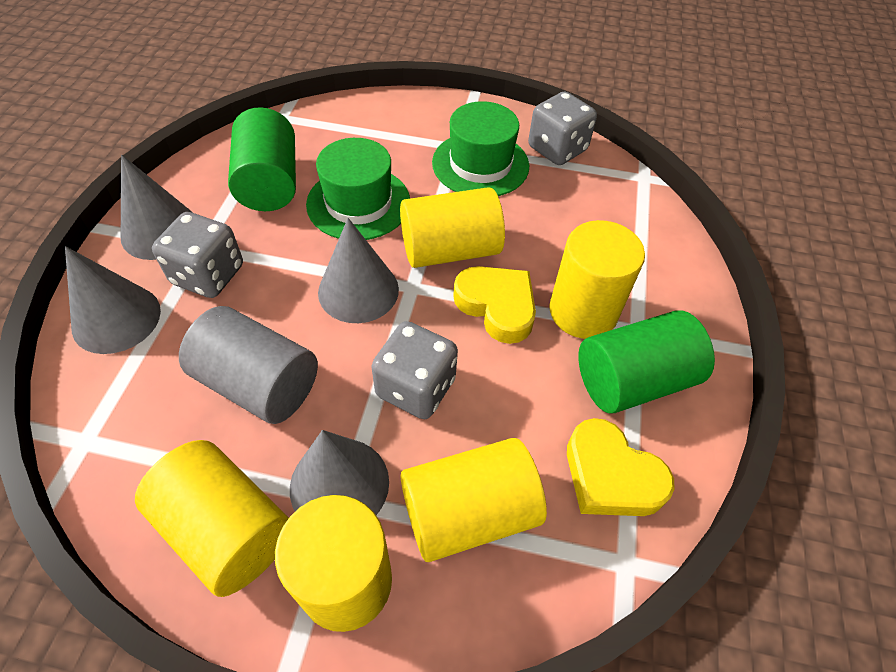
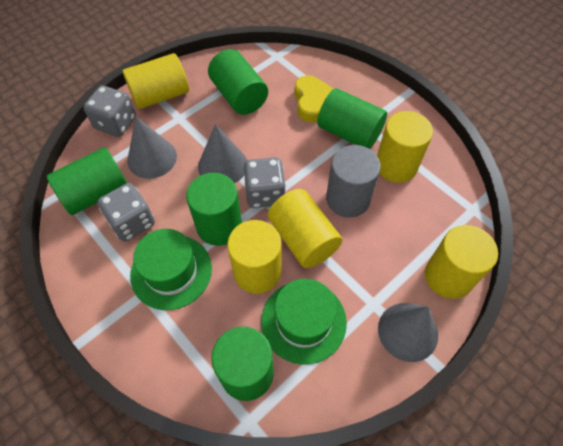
green cylinder: [228,107,296,211] [578,310,715,414] = 2 -> [47,147,127,215] [186,173,242,246] [208,49,268,115] [211,327,274,401] [317,89,387,149] = 5
grey cone: [65,246,161,354] [121,155,193,260] [290,430,389,515] [318,218,399,323] = 4 -> [127,117,177,179] [198,124,247,183] [378,303,438,362] = 3
yellow heart: [453,266,536,344] [567,418,675,516] = 2 -> [294,75,333,122] = 1

